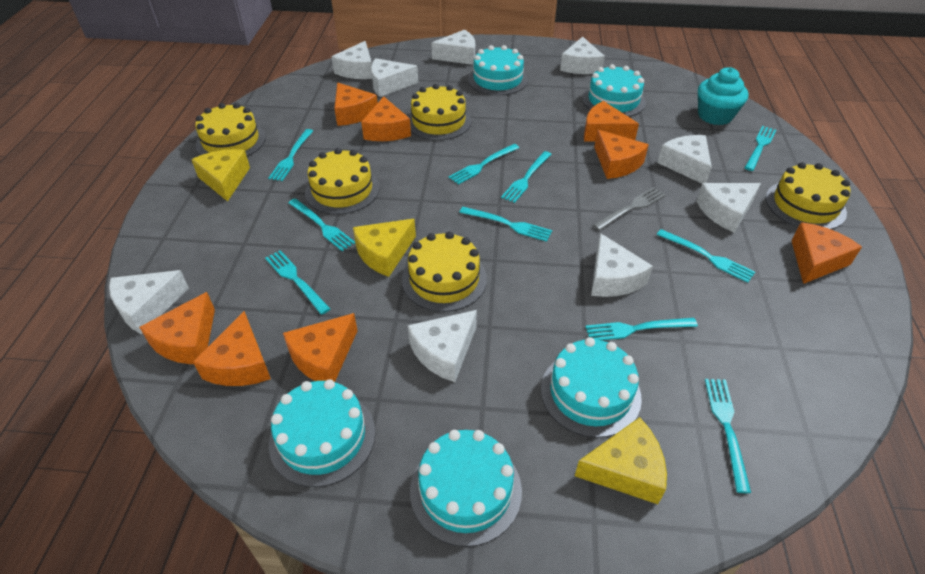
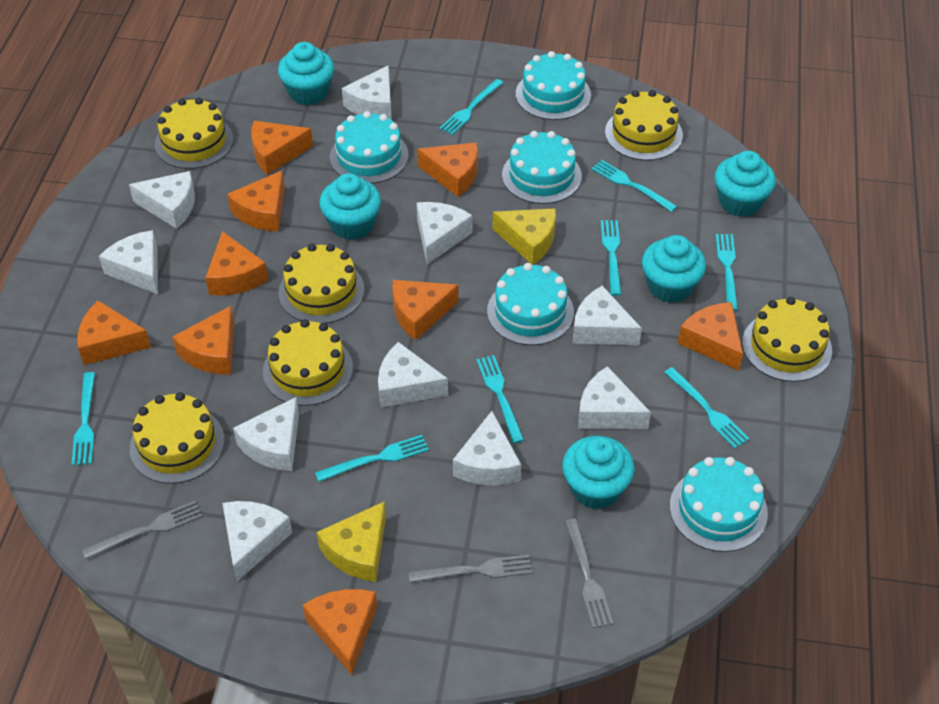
grey fork: [593,187,665,230] = 1 -> [82,501,202,559] [409,555,532,583] [565,519,613,628] = 3
orange cheese: [139,292,215,364] [193,311,271,386] [283,313,358,382] [334,82,378,126] [361,97,411,141] [584,101,639,142] [594,130,649,179] [791,222,862,284] = 8 -> [77,301,151,365] [172,306,234,375] [205,231,268,296] [227,171,285,232] [251,121,313,175] [303,589,377,675] [392,280,459,340] [417,142,478,197] [678,302,743,371] = 9
turquoise cupcake: [698,67,749,125] = 1 -> [278,42,334,105] [319,173,381,240] [562,436,635,509] [642,235,706,303] [715,151,776,217] = 5
turquoise fork: [265,250,330,315] [268,129,313,181] [288,198,355,251] [449,144,519,185] [459,207,552,242] [501,151,552,203] [585,318,698,340] [657,229,755,283] [705,379,751,493] [745,126,776,171] = 10 -> [71,372,95,465] [315,435,429,482] [439,79,503,135] [476,355,524,443] [591,160,677,212] [601,220,621,296] [664,367,749,449] [716,234,738,311] = 8
white cheese: [109,270,189,334] [332,41,372,79] [371,58,418,97] [408,310,477,382] [432,30,475,65] [560,37,605,74] [591,233,653,297] [657,135,712,183] [696,183,761,233] = 9 -> [99,230,158,294] [129,171,195,229] [223,501,292,581] [233,397,299,471] [342,65,392,120] [378,342,448,408] [417,202,473,264] [453,411,521,486] [572,286,642,345] [578,366,651,429] = 10
yellow cake: [195,103,266,157] [305,148,380,214] [402,231,487,312] [408,84,471,140] [766,162,850,229] = 5 -> [130,392,224,484] [155,98,234,169] [263,319,353,406] [278,244,365,323] [605,90,683,161] [742,297,832,382] = 6
yellow cheese: [191,149,250,202] [353,219,416,277] [575,417,667,504] = 3 -> [317,501,386,582] [493,208,556,265] = 2

